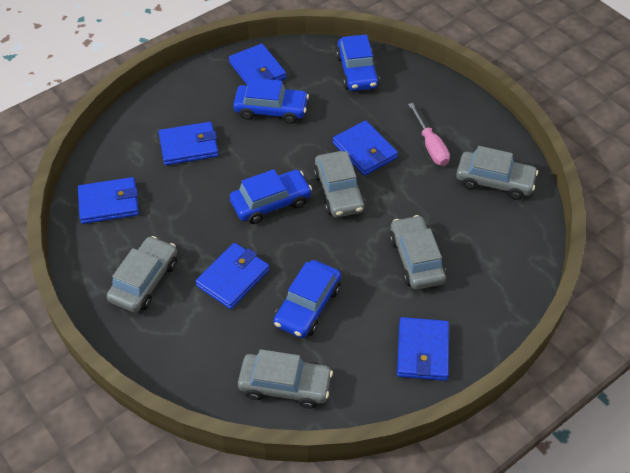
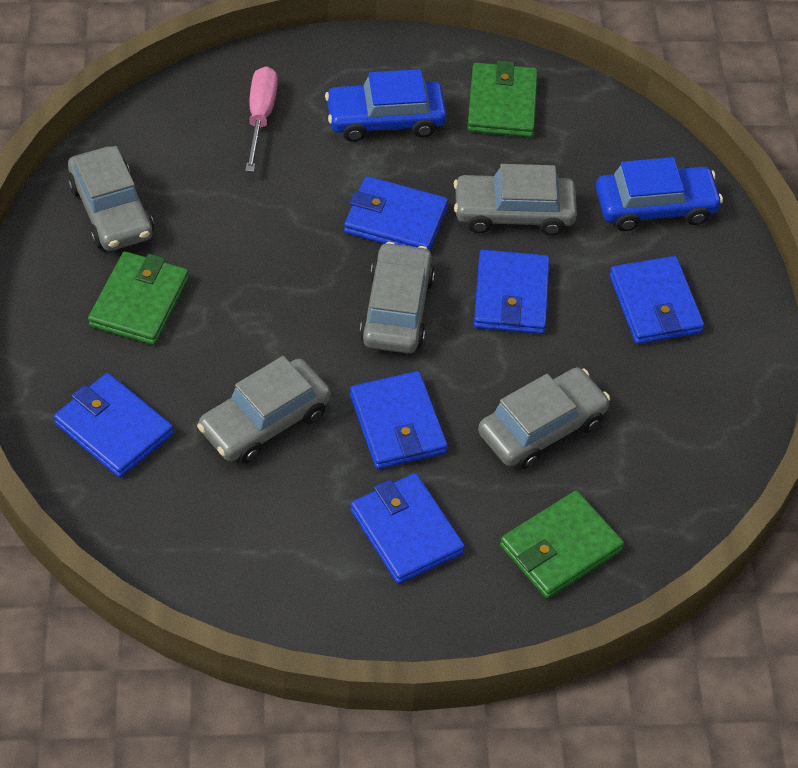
blue car: [230,169,312,224] [233,78,309,124] [273,260,341,338] [336,34,380,91] = 4 -> [325,69,447,142] [596,157,723,231] = 2
green wallet: none = 0 -> [88,251,189,345] [467,61,538,137] [500,490,624,599] = 3

